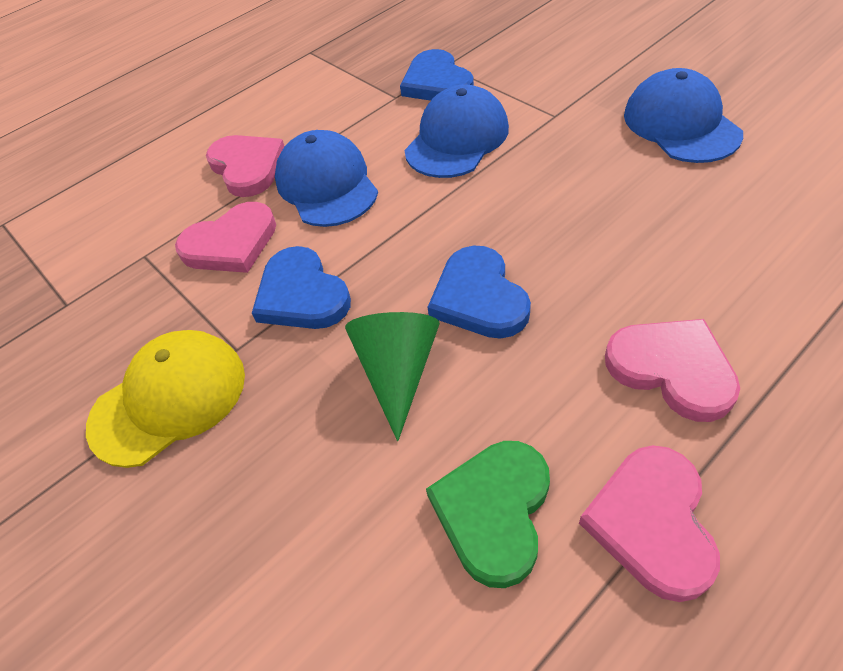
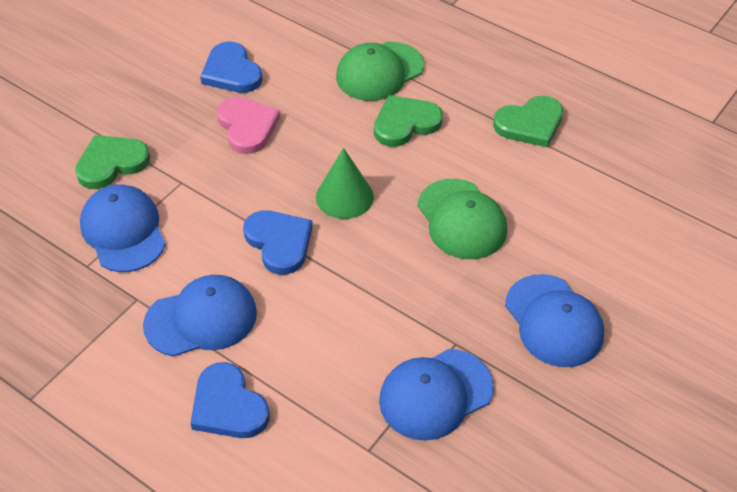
blue cap: [275,130,378,227] [404,84,509,178] [624,68,743,163] = 3 -> [80,184,166,272] [143,275,257,357] [379,349,494,441] [505,274,604,367] = 4
green cap: none = 0 -> [336,42,424,101] [417,179,507,259] = 2
green heart: [426,441,550,588] = 1 -> [75,135,150,189] [374,95,443,147] [493,96,563,147] = 3
pink heart: [175,202,276,273] [206,135,285,197] [579,445,720,602] [605,319,740,422] = 4 -> [217,97,280,154] = 1
yellow cap: [86,330,245,468] = 1 -> none = 0

